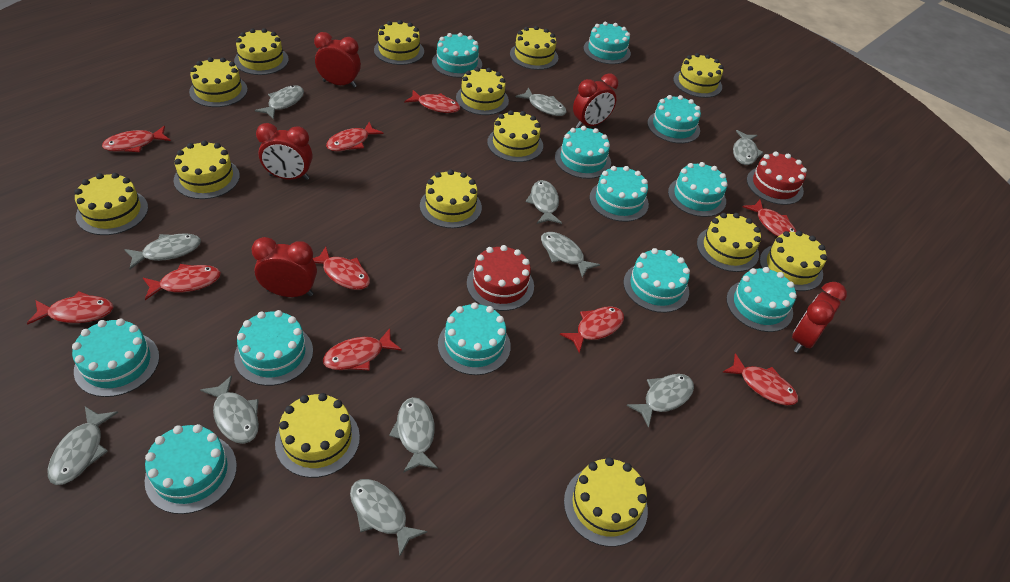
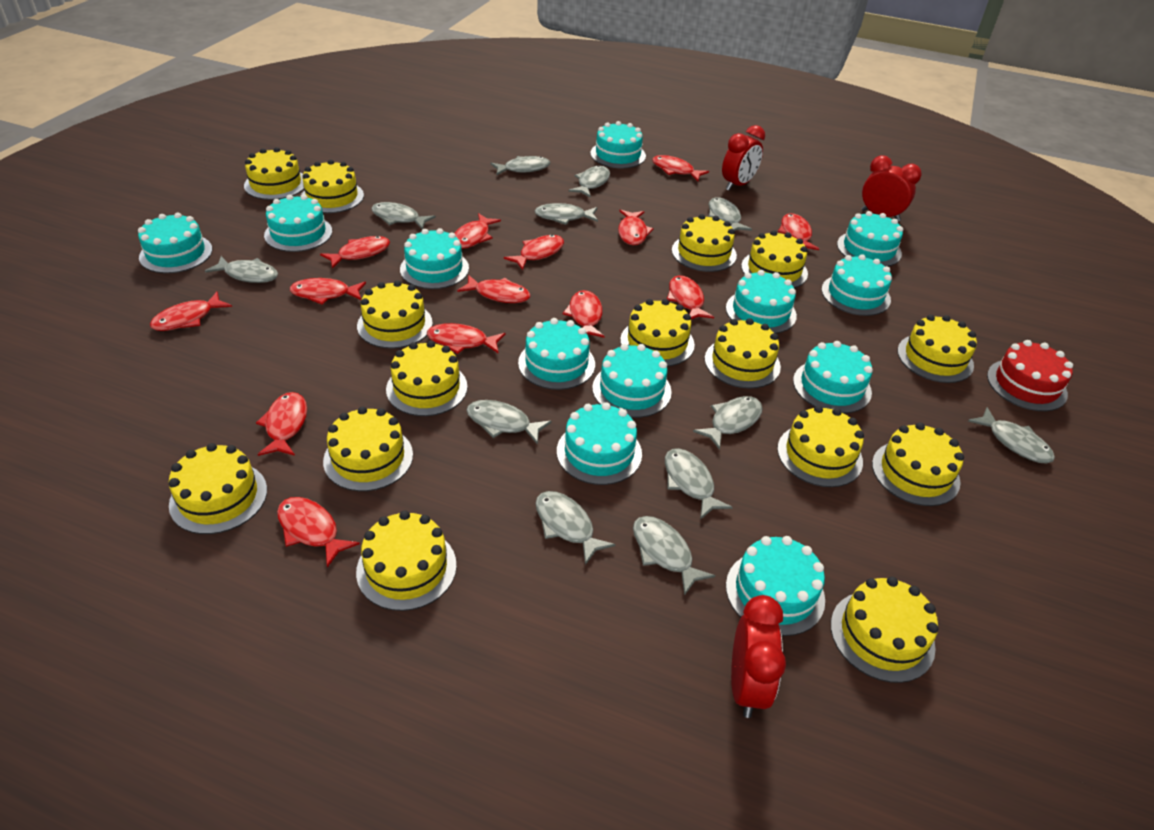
grey fish: [48,406,118,485] [124,233,201,269] [200,375,259,444] [255,85,304,120] [350,479,427,556] [389,397,438,473] [515,88,567,116] [526,180,562,224] [541,232,600,278] [626,374,694,428] [733,130,764,165] = 11 -> [205,256,278,283] [371,202,436,230] [466,400,552,445] [490,156,550,176] [535,203,598,225] [535,491,616,565] [568,165,610,198] [633,516,715,596] [665,448,733,519] [693,396,763,450] [708,197,752,231] [968,407,1055,463] = 12
red cake: [467,245,534,311] [747,152,807,205] = 2 -> [987,340,1073,411] = 1
red clock: [252,237,317,297] [256,123,312,180] [314,32,361,88] [573,74,619,128] [792,282,847,353] = 5 -> [722,125,765,191] [731,595,786,718] [861,155,922,221] = 3
red fish: [27,291,113,325] [102,126,171,152] [143,264,221,300] [313,247,370,290] [323,328,402,371] [326,122,383,151] [404,90,460,113] [560,306,624,353] [722,353,798,405] [743,200,796,237] = 10 -> [150,292,232,331] [256,392,307,456] [277,497,360,568] [290,278,366,305] [320,236,390,269] [427,323,506,354] [454,213,501,249] [457,275,531,303] [504,235,564,270] [562,290,604,338] [618,210,654,245] [652,155,709,181] [667,275,714,319] [778,213,819,250] = 14
yellow cake: [74,173,148,235] [174,140,240,199] [189,57,248,107] [234,28,289,75] [275,393,360,478] [374,20,424,65] [420,169,482,228] [456,67,509,115] [487,110,543,162] [510,26,558,70] [564,457,648,547] [673,53,724,98] [697,213,761,272] [760,231,827,291] = 14 -> [168,443,267,534] [244,147,304,200] [301,160,364,213] [323,406,413,491] [356,510,457,611] [357,280,433,348] [386,341,467,416] [620,299,695,366] [672,214,737,272] [705,318,781,389] [741,230,808,288] [777,405,864,487] [831,577,938,683] [872,423,964,506] [897,315,977,383] = 15

